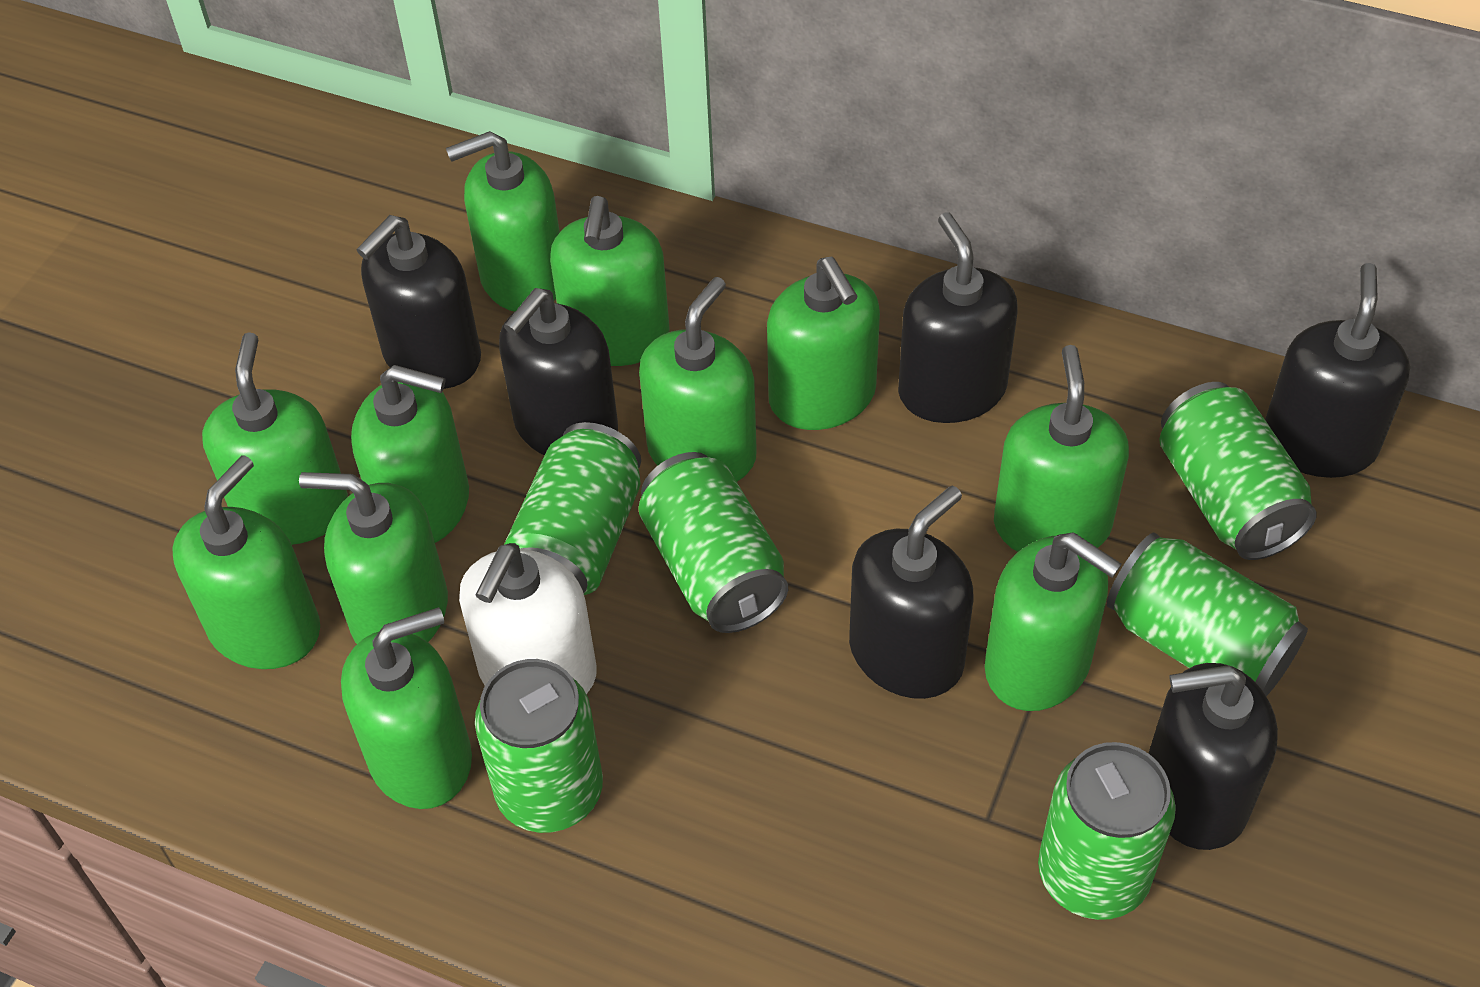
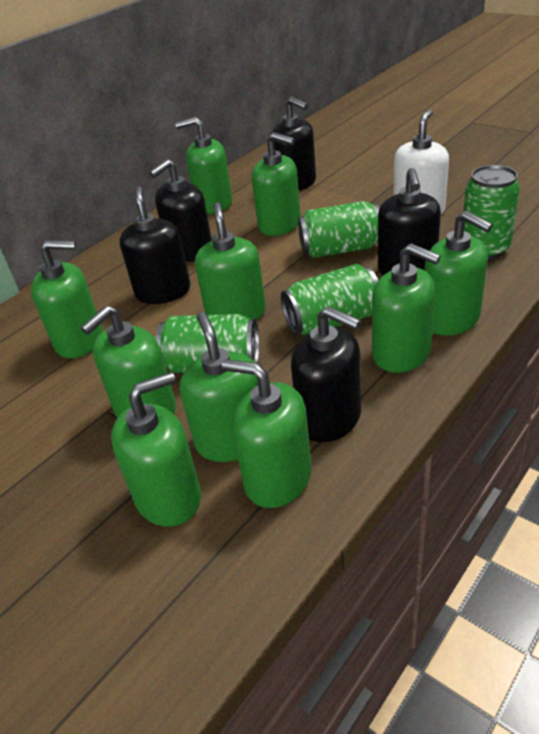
black soap dispenser: [356,215,481,389] [499,288,618,455] [849,486,974,699] [898,212,1018,423] [1148,663,1278,850] [1265,263,1410,478] = 6 -> [119,186,191,304] [149,159,212,262] [271,97,316,191] [291,306,361,442] [378,168,441,275] = 5
green can: [475,659,603,833] [504,422,641,595] [638,452,788,633] [1038,742,1176,920] [1107,533,1308,696] [1159,382,1317,560] = 6 -> [156,314,259,373] [281,264,378,336] [298,201,379,258] [463,165,520,260] = 4
green soap dispenser: [172,455,320,669] [202,332,348,545] [299,472,448,644] [341,607,472,809] [351,365,469,543] [446,131,560,312] [550,196,669,366] [639,277,757,481] [767,257,880,430] [985,532,1122,711] [994,345,1129,552] = 11 -> [31,240,102,358] [81,306,176,418] [111,372,201,527] [175,117,232,214] [180,312,258,462] [195,202,266,320] [222,359,312,508] [252,132,301,236] [372,243,441,373] [425,211,493,336] = 10

